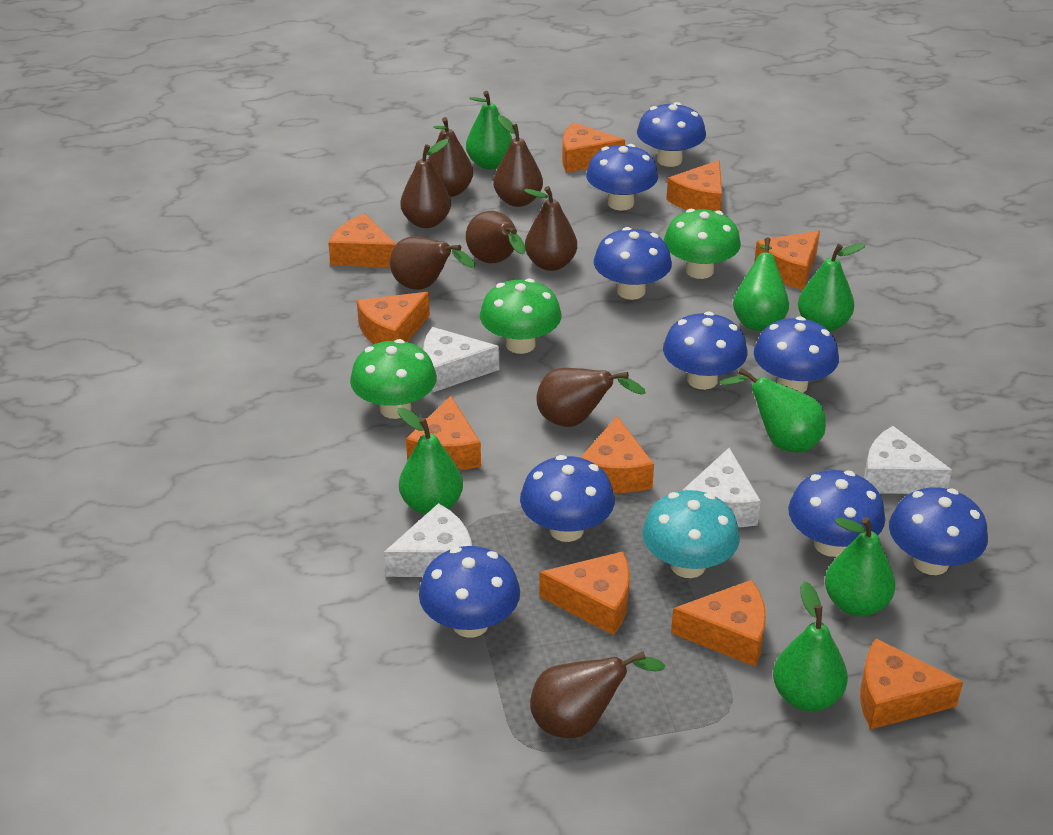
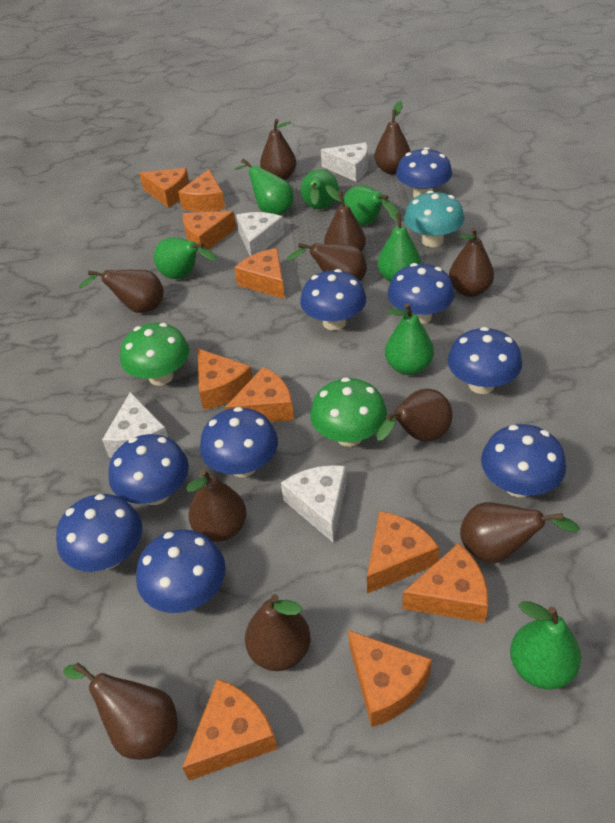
brown pear: [390,236,475,290] [400,139,451,228] [428,117,473,197] [466,211,526,263] [493,115,543,207] [524,186,577,271] [530,651,666,738] [536,368,646,427] = 8 -> [63,663,178,760] [78,270,164,313] [186,469,247,542] [245,594,311,671] [260,119,296,180] [286,243,367,281] [324,185,366,252] [374,101,411,174] [376,389,452,442] [449,227,494,297] [460,502,580,563] = 11
green mushroom: [350,339,437,419] [480,278,562,354] [664,209,741,279] = 3 -> [120,323,189,386] [310,377,387,447] = 2

